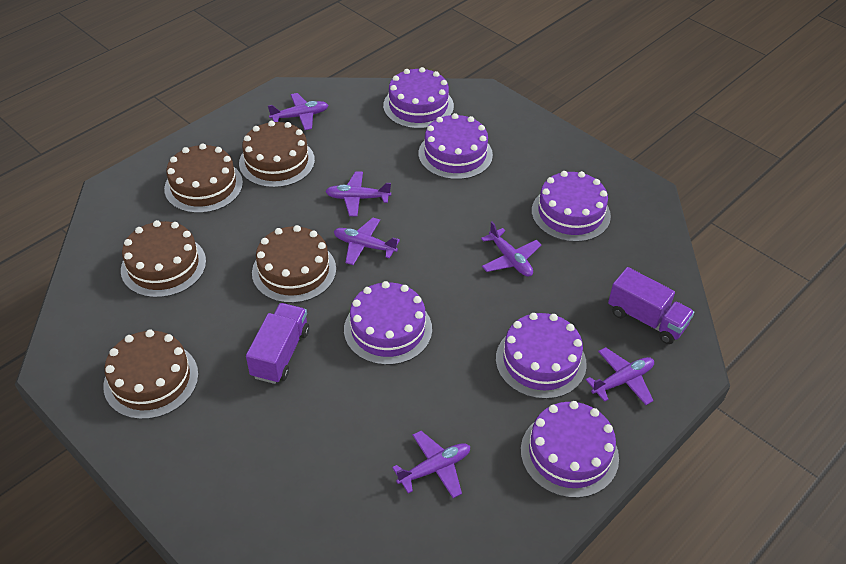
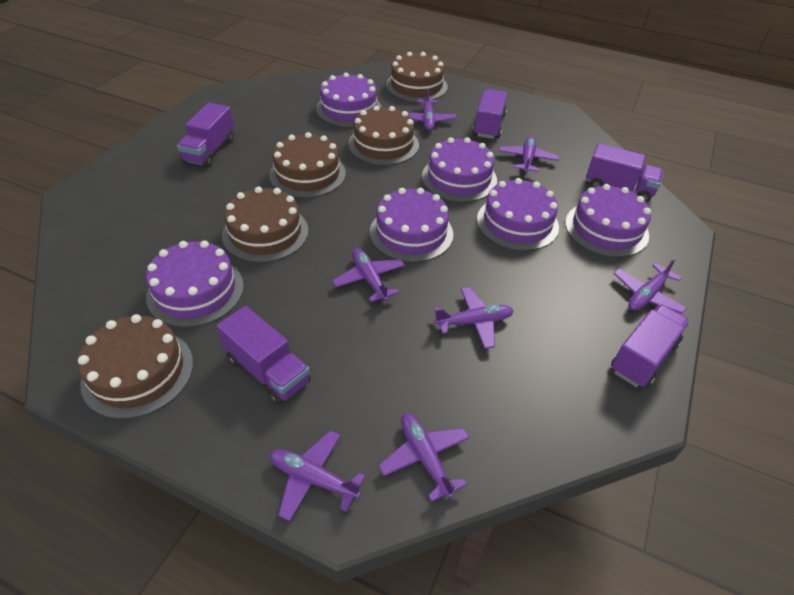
purple plane: [268,93,328,130] [325,171,391,217] [334,218,400,265] [392,431,470,498] [481,221,541,277] [586,347,654,405] = 6 -> [270,430,365,521] [332,248,405,302] [378,413,470,502] [408,88,456,131] [434,287,514,349] [499,136,559,173] [613,258,687,314] = 7
purple truck: [246,303,309,384] [608,267,694,344] = 2 -> [177,103,235,167] [217,306,311,405] [473,89,507,139] [586,143,664,202] [611,304,690,388] = 5

